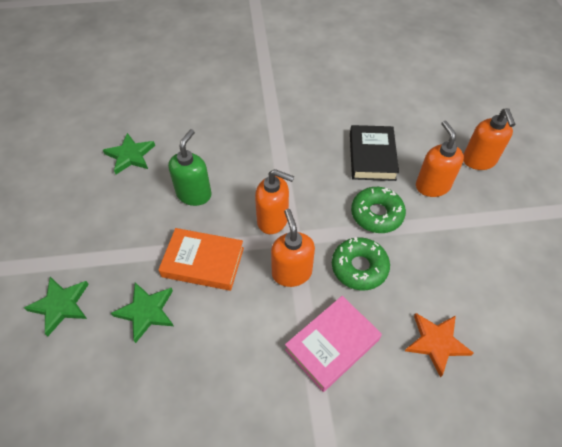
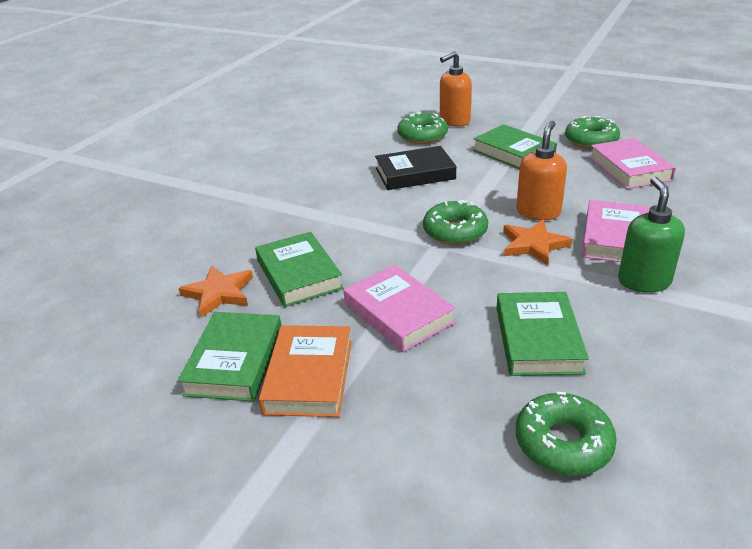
green book: none = 0 -> [178,312,281,402] [255,232,343,307] [473,124,557,169] [497,292,589,376] = 4
green donut: [332,237,390,291] [351,187,406,233] = 2 -> [397,112,448,144] [423,200,488,245] [516,392,617,476] [565,116,620,149] = 4
green star: [24,277,89,336] [103,133,155,174] [111,282,173,343] = 3 -> none = 0
orange soap dispenser: [255,169,294,234] [271,209,315,287] [416,121,464,197] [463,108,516,170] = 4 -> [440,51,472,126] [516,121,567,220] = 2
orange star: [405,313,473,378] = 1 -> [178,265,253,317] [503,220,572,265] = 2
pink book: [285,296,382,392] = 1 -> [344,265,456,352] [582,200,649,262] [589,138,676,189] = 3

